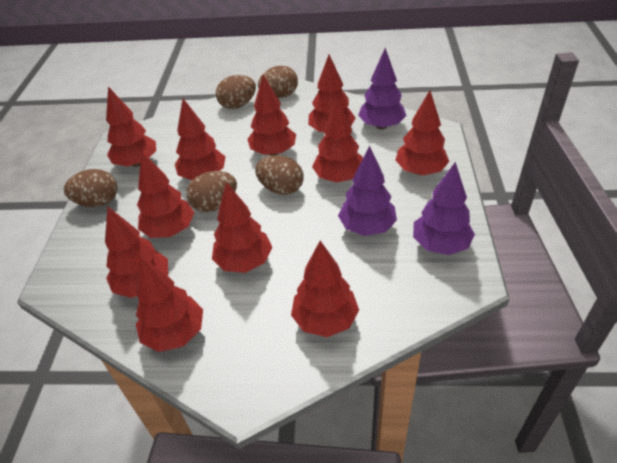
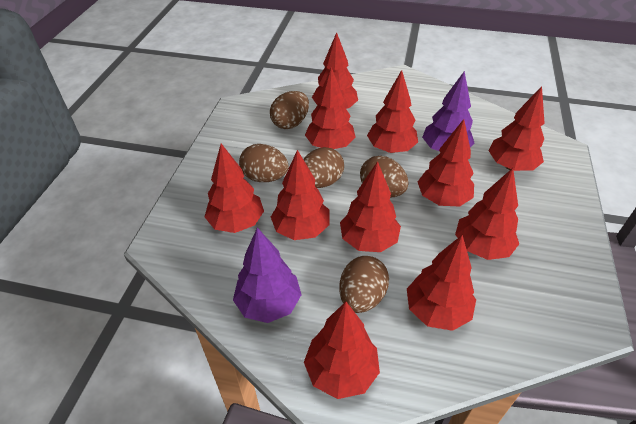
purple tree: [338,145,397,236] [358,48,407,129] [413,162,475,255] = 3 -> [233,228,302,323] [422,71,475,151] = 2

